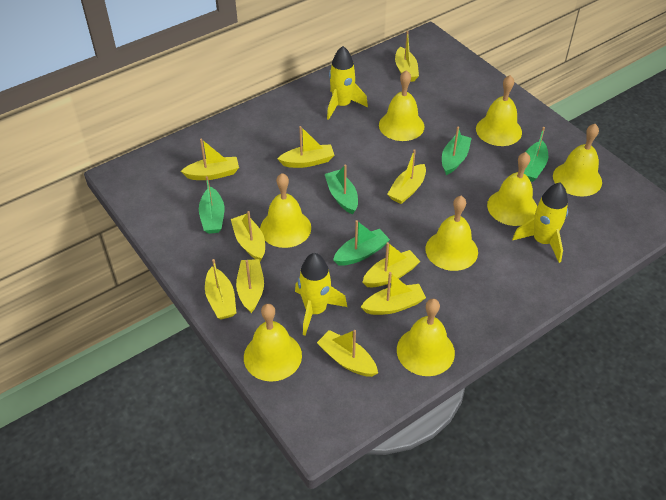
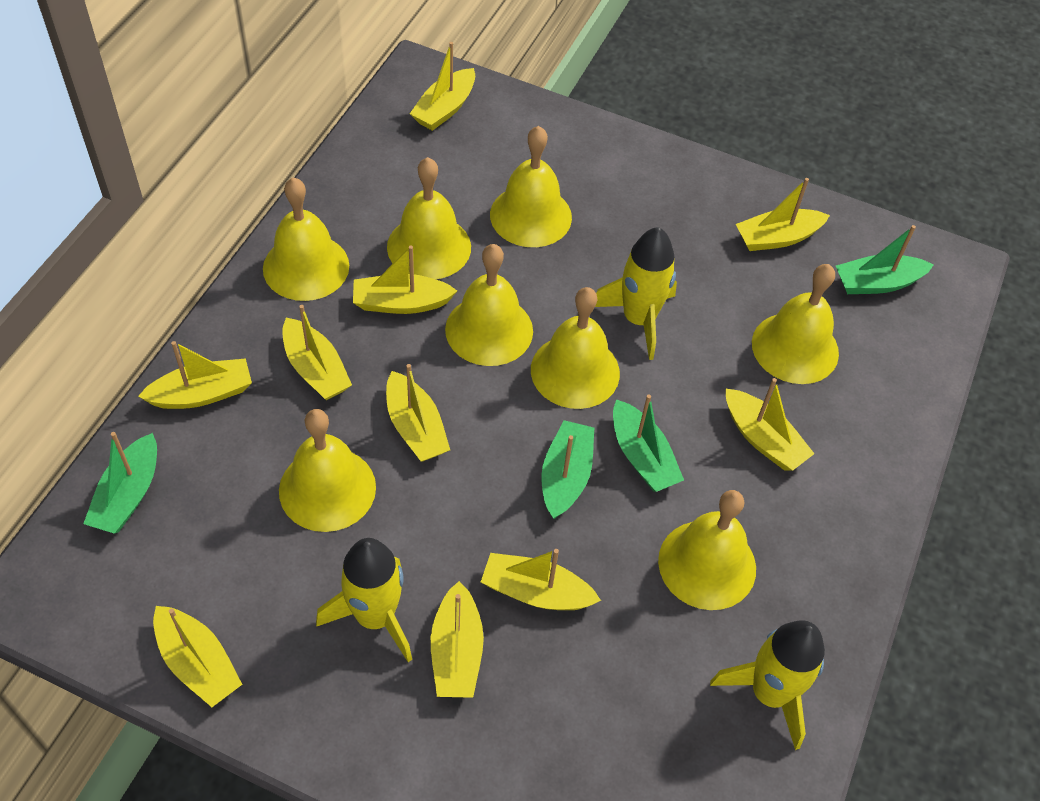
green boat: [199,176,224,234] [325,165,358,215] [333,220,390,266] [442,127,472,175] [524,127,548,182] = 5 -> [83,432,157,534] [541,420,594,519] [613,395,684,492] [836,225,933,294] = 4

